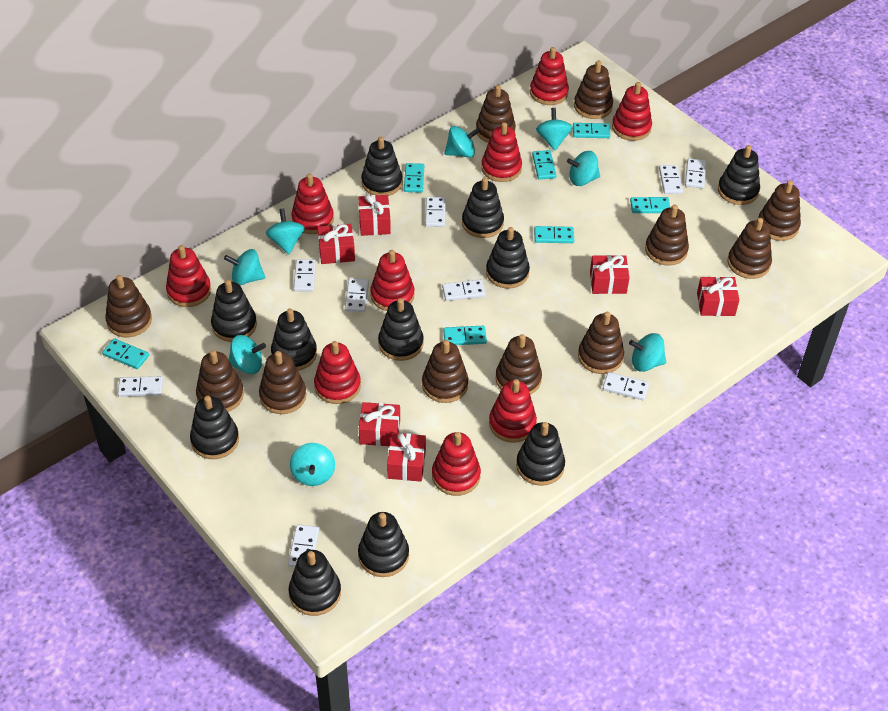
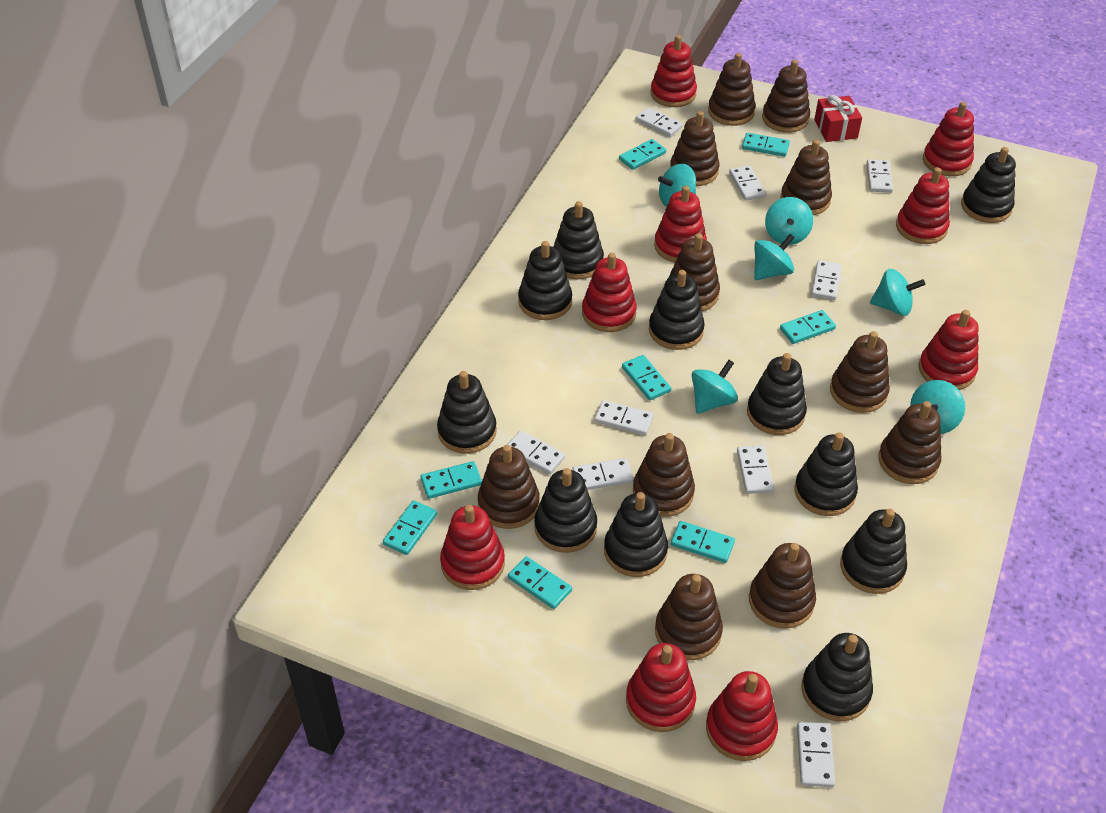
red gift: [318,224,355,264] [358,194,391,236] [359,402,400,446] [387,433,426,482] [590,255,629,294] [697,277,739,316] = 6 -> [814,95,862,142] = 1
turquoise domino: [102,338,149,369] [404,163,424,193] [443,326,487,345] [532,150,557,180] [534,226,574,243] [573,123,610,138] [630,197,670,213] = 7 -> [383,500,437,555] [421,461,482,499] [508,556,572,609] [619,139,666,170] [622,355,671,400] [671,521,735,563] [742,133,790,157] [780,310,836,344] = 8
turquoise spinning top: [224,249,265,285] [228,335,266,374] [266,208,305,254] [290,443,335,486] [444,126,480,158] [536,108,573,151] [567,151,600,186] [629,333,666,372] = 8 -> [658,164,696,207] [692,360,738,414] [754,234,795,280] [765,197,813,245] [870,269,925,316] [910,380,965,434] = 6

